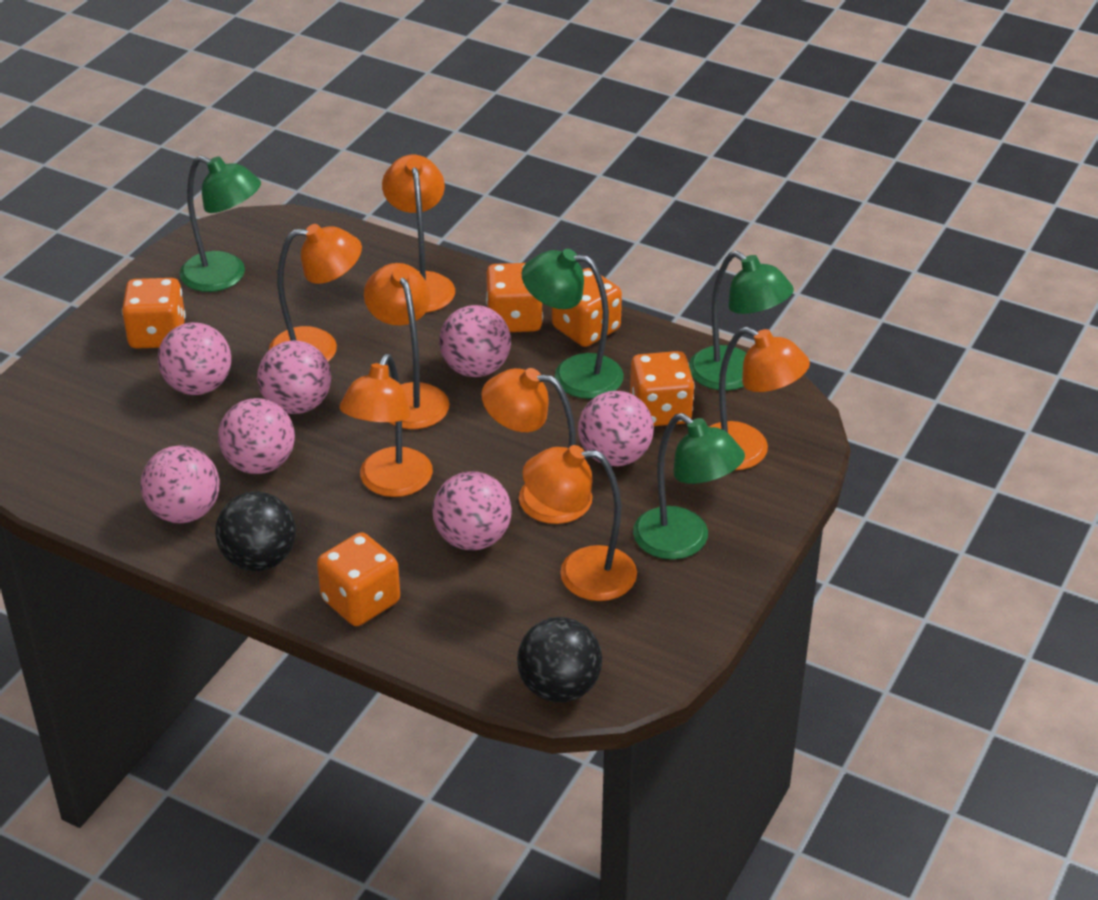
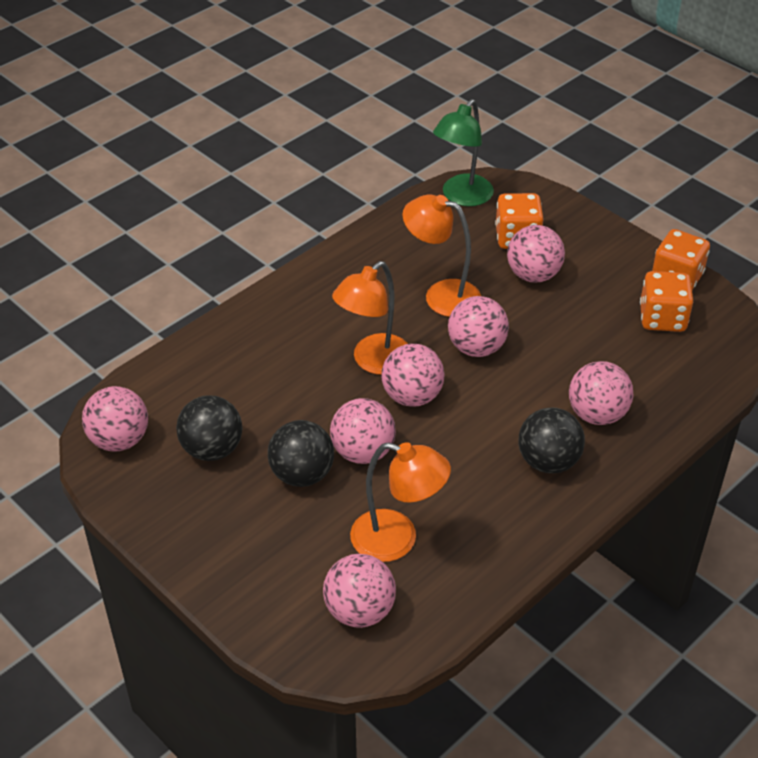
black ball: [215,491,296,571] [517,617,602,703] = 2 -> [176,395,242,461] [268,420,334,487] [519,407,585,473] = 3
green lamp: [180,156,261,292] [522,249,624,399] [633,413,745,560] [689,251,794,391] = 4 -> [433,99,494,206] = 1
orange dice: [122,278,186,348] [317,532,400,626] [486,263,543,332] [552,268,622,347] [630,351,695,426] = 5 -> [495,193,544,249] [640,271,693,332] [652,229,710,290] = 3
orange lamp: [269,224,362,362] [339,354,433,497] [364,263,449,429] [382,155,455,313] [481,368,592,524] [522,445,637,601] [709,327,810,470] = 7 -> [332,261,408,375] [350,442,451,562] [403,195,481,317] = 3

